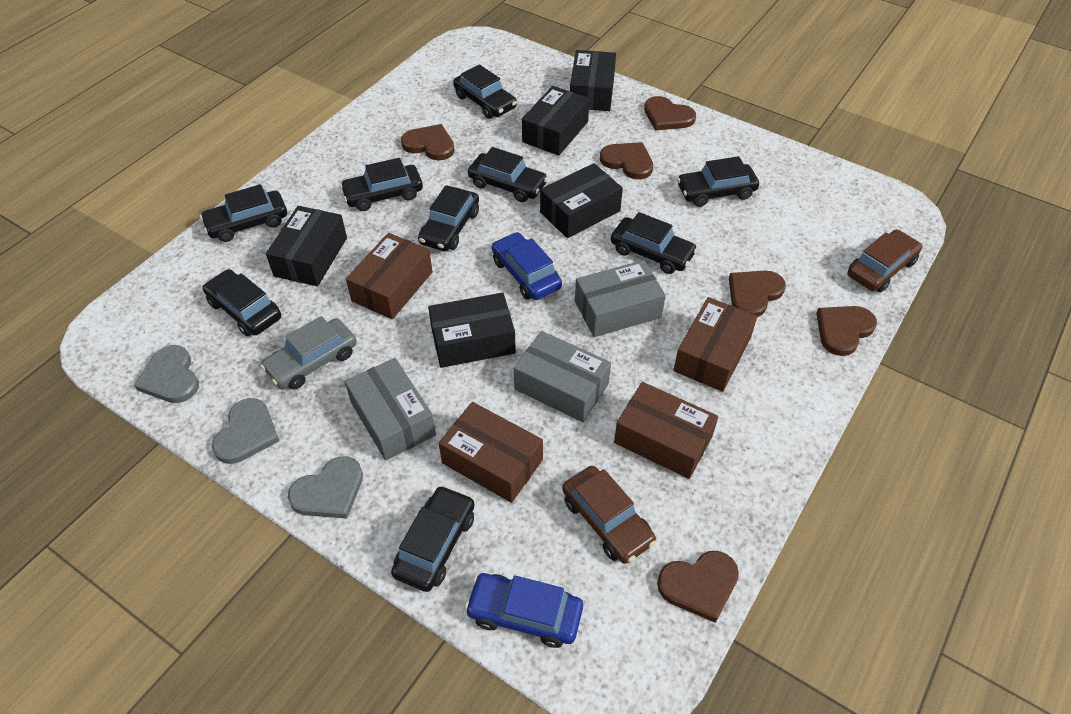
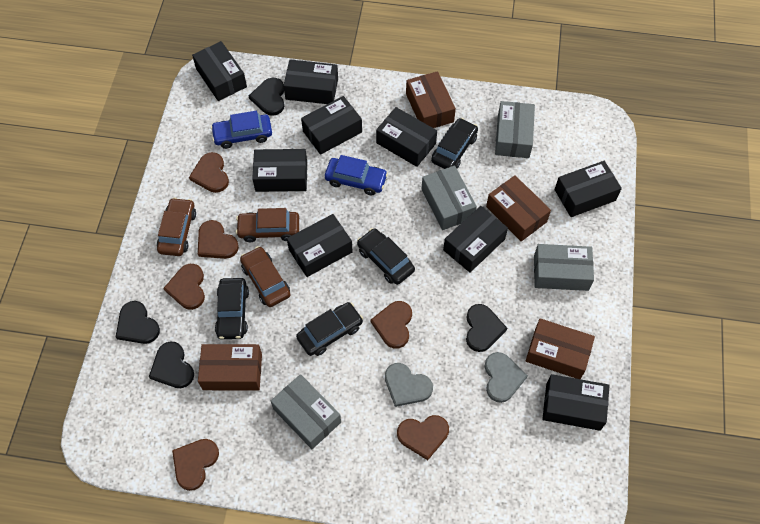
black box: [266,206,347,286] [428,292,516,368] [522,86,590,156] [540,163,623,238] [570,50,616,111] = 5 -> [192,41,247,101] [252,149,307,192] [283,60,338,104] [287,214,353,277] [301,96,362,155] [376,107,437,167] [443,206,508,273] [542,374,610,431] [554,161,622,217] = 9
black car: [200,184,287,242] [203,269,281,336] [340,158,423,211] [391,485,475,592] [418,185,479,251] [453,64,517,119] [468,147,548,202] [611,212,698,274] [677,156,759,207] = 9 -> [215,278,249,339] [296,302,363,356] [357,228,415,285] [431,118,478,169] = 4
black heart: none = 0 -> [116,301,160,344] [149,342,194,388] [249,78,284,116] [466,304,507,352] = 4
brown car: [562,466,656,564] [848,229,922,292] = 2 -> [157,197,196,256] [236,208,299,242] [240,246,291,307] = 3
grey box: [345,358,436,460] [514,331,611,422] [575,260,666,337] = 3 -> [271,374,341,449] [421,166,477,230] [495,101,535,158] [534,244,594,291] = 4
grey car: [260,316,357,390] = 1 -> none = 0
grey heart: [134,345,199,403] [212,398,279,464] [288,456,363,519] = 3 -> [385,363,433,407] [485,352,528,403] = 2

